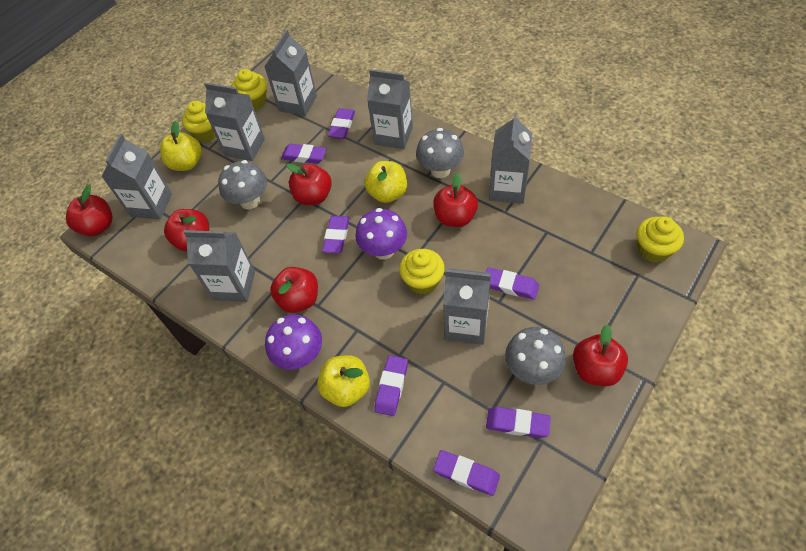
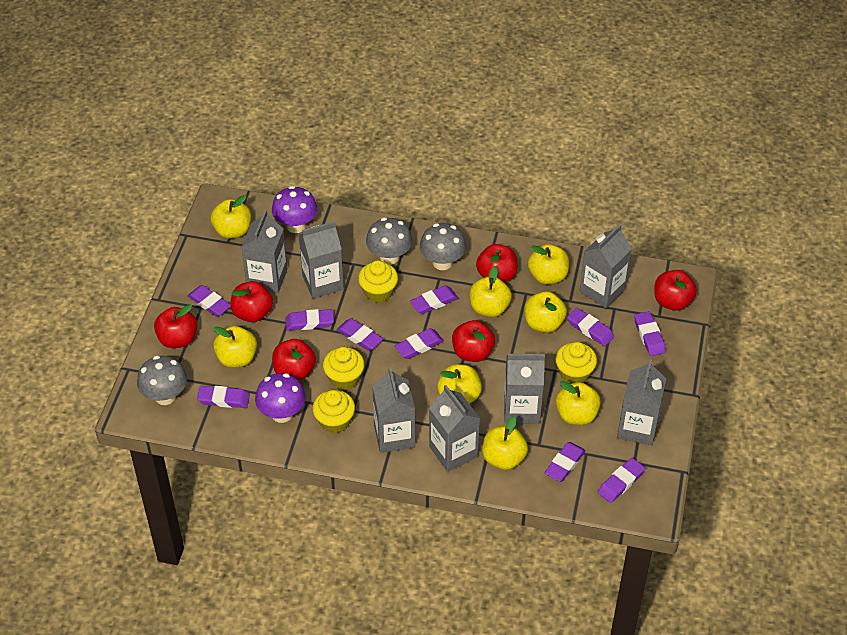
purple eraser: [281,144,327,164] [322,216,350,253] [328,108,355,139] [374,355,408,416] [433,450,500,496] [486,267,539,300] [486,407,551,438] = 7 -> [188,285,231,317] [197,386,250,408] [285,309,334,331] [337,318,383,351] [394,328,444,359] [410,285,458,314] [545,442,585,482] [567,308,614,346] [598,458,645,503] [634,311,666,356] = 10
yellow apple: [160,121,202,171] [317,355,370,407] [364,161,407,203] = 3 -> [211,195,251,239] [213,326,257,368] [437,364,482,404] [470,266,512,317] [482,416,528,470] [524,291,567,333] [528,244,569,285] [556,381,601,425] = 8

